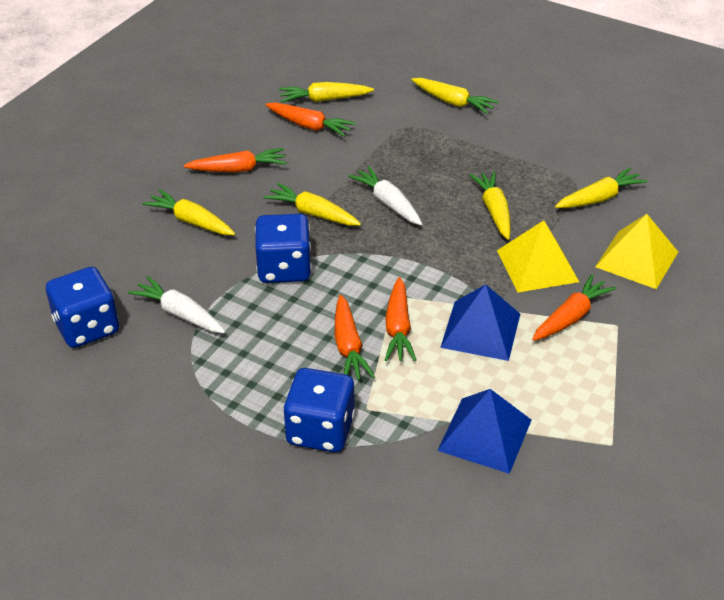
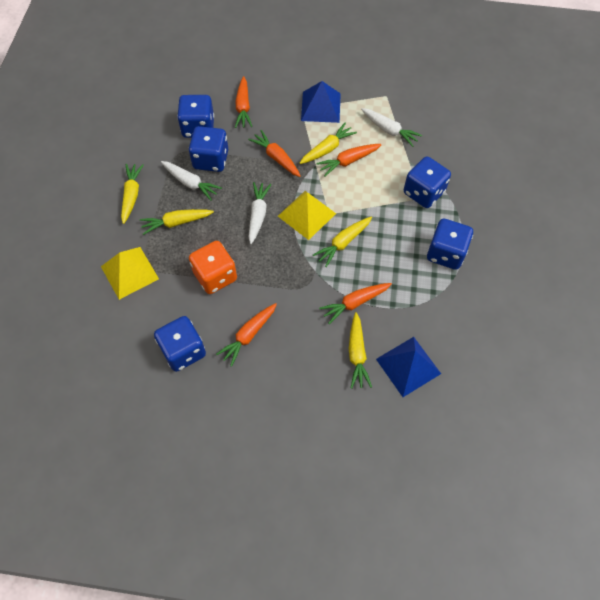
blue dice: [46,267,119,348] [255,214,312,283] [283,368,355,452] = 3 -> [154,316,206,372] [177,95,214,138] [189,126,229,172] [404,156,451,208] [427,219,473,270] = 5
orange dice: none = 0 -> [189,241,237,294] = 1
white carrot: [128,276,226,333] [348,166,422,225] = 2 -> [161,161,222,201] [248,182,271,244] [361,108,422,147] = 3
yellow carrot: [143,189,235,235] [264,183,361,226] [279,82,374,103] [411,78,499,114] [469,171,511,240] [555,167,647,208] = 6 -> [121,164,144,224] [140,209,214,235] [300,122,357,164] [313,217,372,267] [349,312,372,389] = 5

